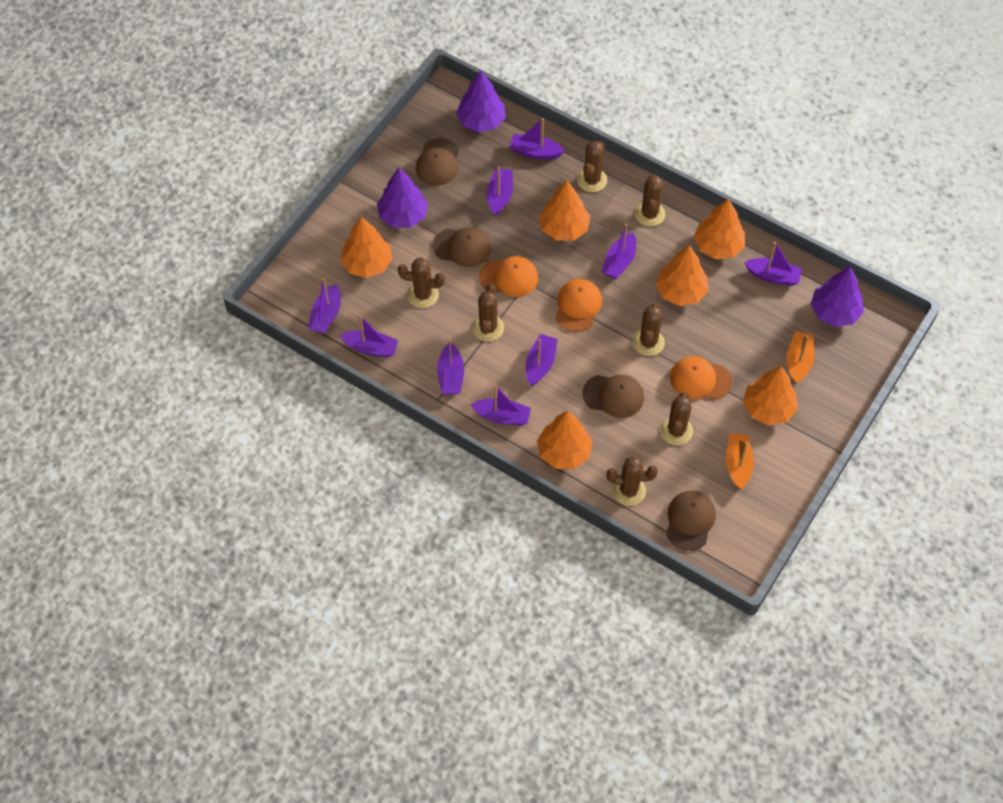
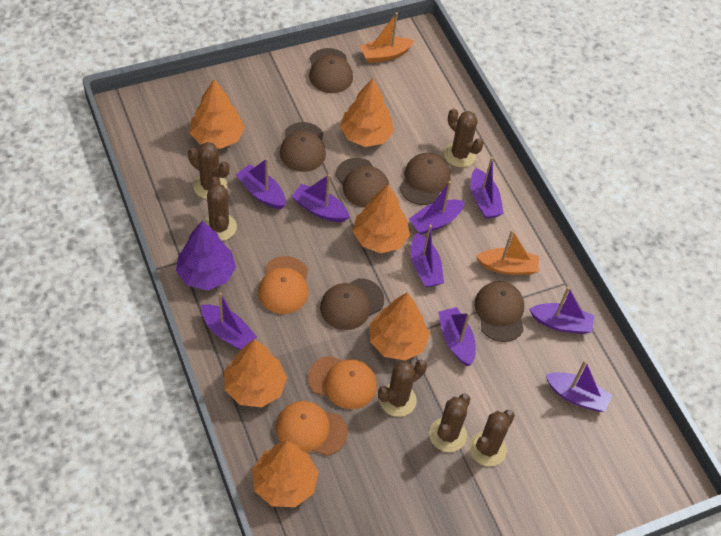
brown cactus: [398,257,445,308] [472,284,504,341] [577,141,607,192] [607,456,658,506] [633,303,665,356] [635,174,665,226] [660,392,693,445] = 7 -> [188,142,230,199] [204,177,237,241] [378,360,427,417] [429,394,470,452] [444,108,484,167] [469,410,515,466] = 6
brown cap: [416,139,459,186] [433,227,491,267] [582,375,644,418] [666,490,716,551] = 4 -> [280,122,326,172] [309,48,353,93] [320,278,384,330] [336,158,389,208] [399,153,451,205] [475,281,524,342] = 6
purple tree: [377,167,428,228] [456,70,506,132] [811,266,864,327] = 3 -> [176,221,236,290] = 1

